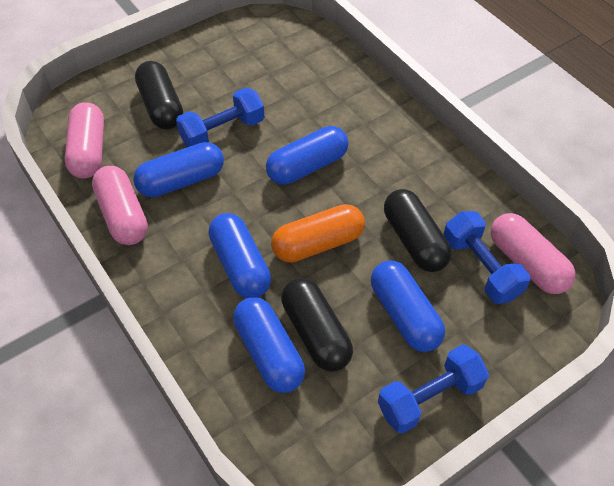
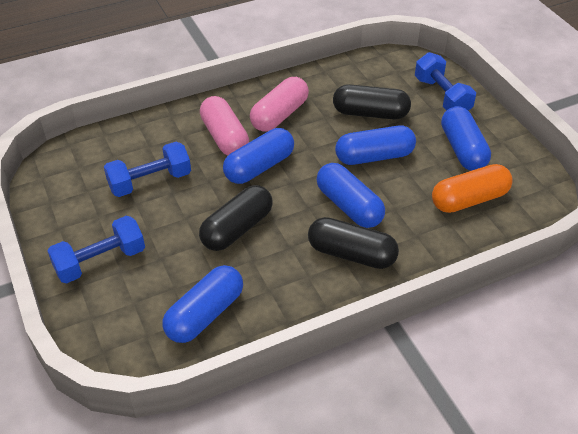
pink capsule: [65,102,104,178] [92,166,148,245] [491,213,575,294] = 3 -> [200,96,249,156] [250,77,309,132] = 2

